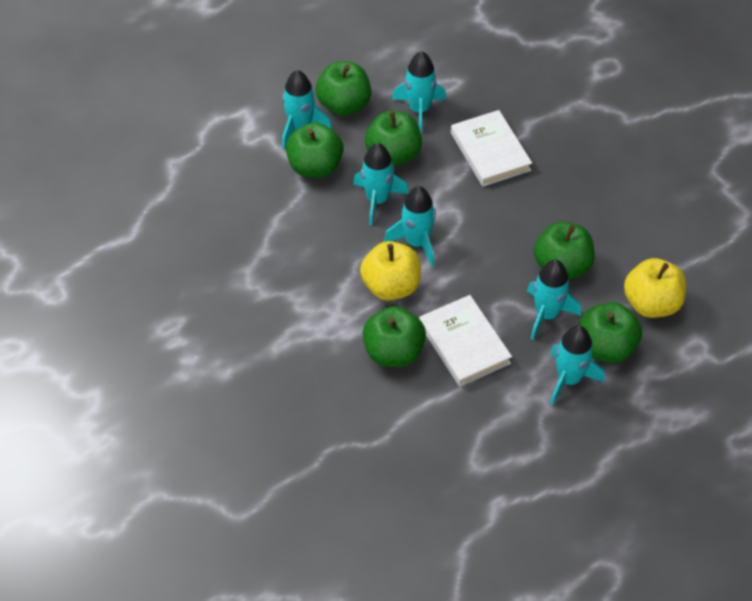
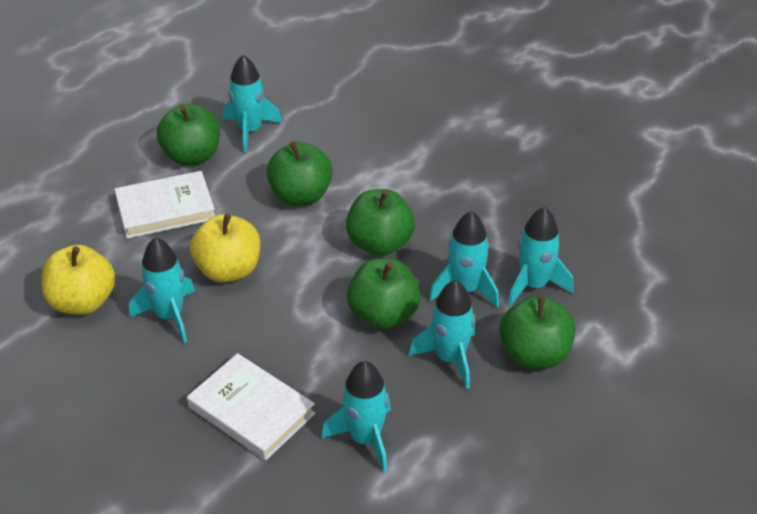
green apple: [286,122,343,178] [316,61,371,116] [362,306,426,367] [365,111,422,166] [534,221,595,279] [579,302,642,363] = 6 -> [157,104,220,166] [267,141,333,206] [346,189,415,256] [347,258,420,329] [500,296,576,369] = 5

